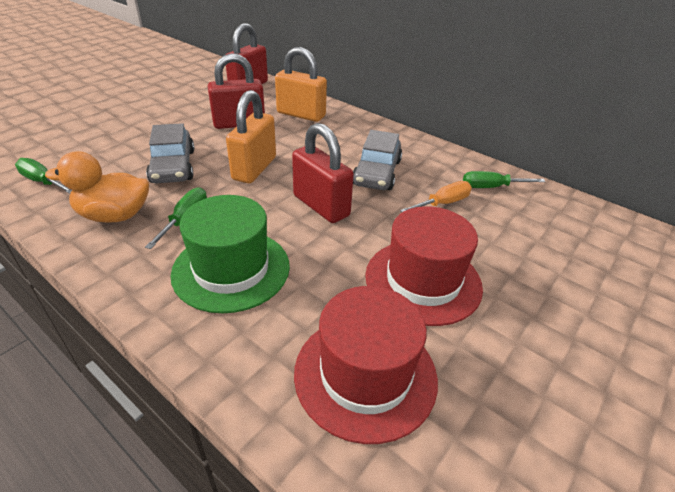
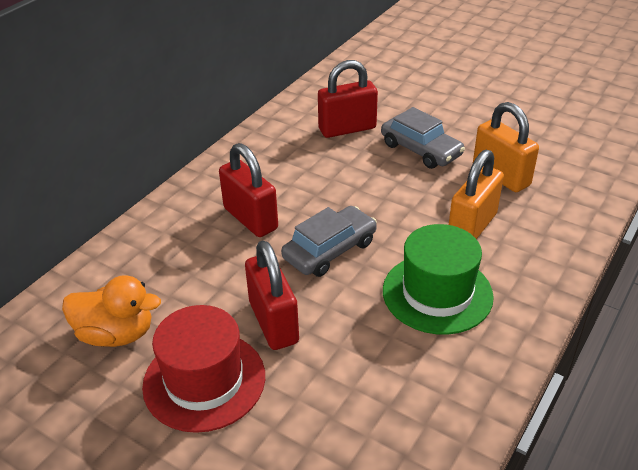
green screwdriver: [15,158,72,194] [145,187,207,249] [463,171,546,188] = 3 -> none = 0
orange screwdriver: [400,181,472,212] = 1 -> none = 0
red hat: [294,286,438,444] [365,206,483,326] = 2 -> [142,305,265,433] = 1

